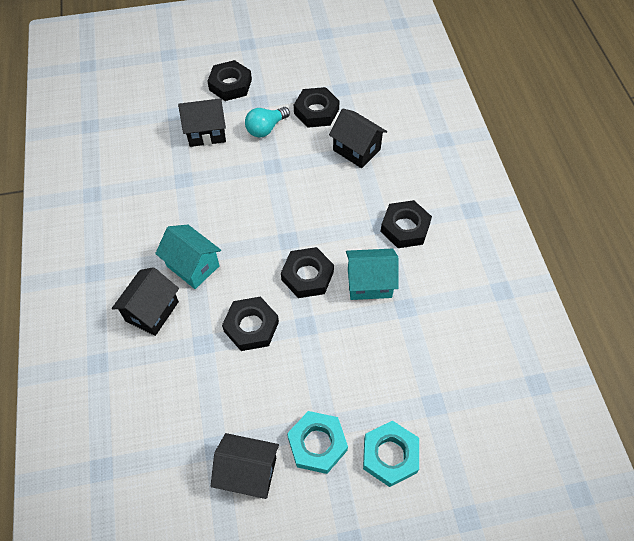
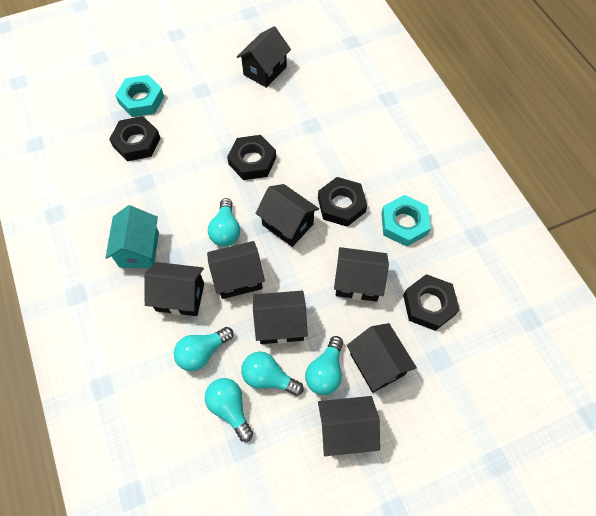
black house: [112,267,179,336] [178,98,226,147] [211,433,279,499] [329,109,387,168] = 4 -> [144,262,204,316] [207,241,265,299] [237,26,291,88] [253,291,308,344] [255,184,319,247] [318,396,380,456] [334,247,389,302] [347,323,417,393] = 8
black nut: [207,60,252,101] [222,297,279,351] [281,247,334,298] [294,87,340,128] [380,200,432,248] = 5 -> [109,116,160,161] [227,135,276,180] [318,177,367,227] [403,274,460,331] = 4
turquoise house: [155,225,221,289] [346,248,399,300] = 2 -> [105,205,159,268] = 1
turquoise light bulb: [245,107,290,137] = 1 -> [174,327,234,371] [205,378,253,442] [208,198,240,247] [241,352,304,396] [305,336,343,395] = 5

